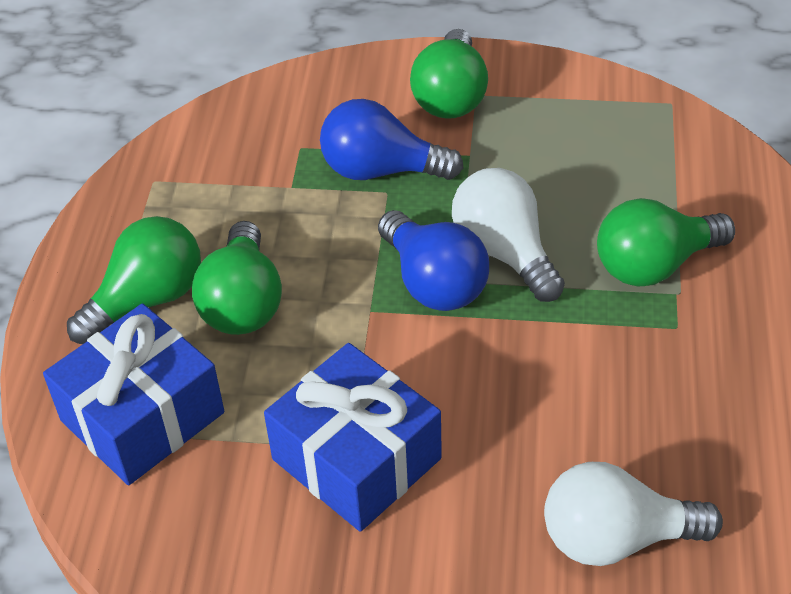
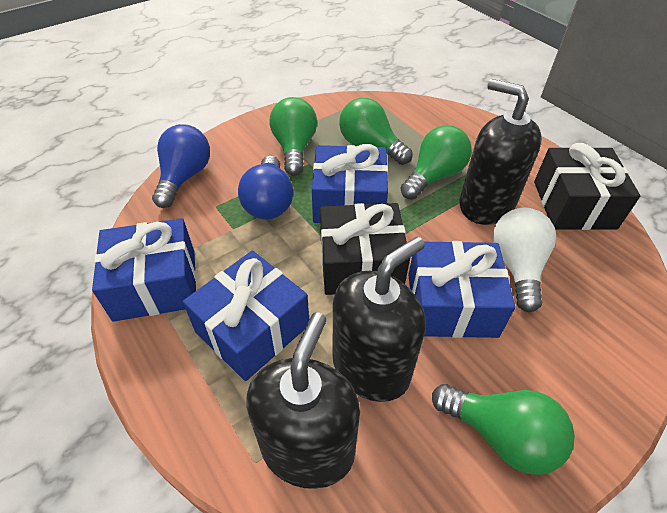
black gift: none = 0 -> [320,203,410,295] [534,143,640,230] = 2
black soap dispenser: none = 0 -> [246,312,360,489] [332,237,426,402] [459,79,542,225] = 3
blue gift: [43,303,224,485] [264,343,442,532] = 2 -> [92,218,197,322] [183,250,309,381] [312,144,388,223] [408,241,515,338] = 4
white light bulb: [452,168,565,302] [544,462,723,566] = 2 -> [493,208,556,312] = 1

